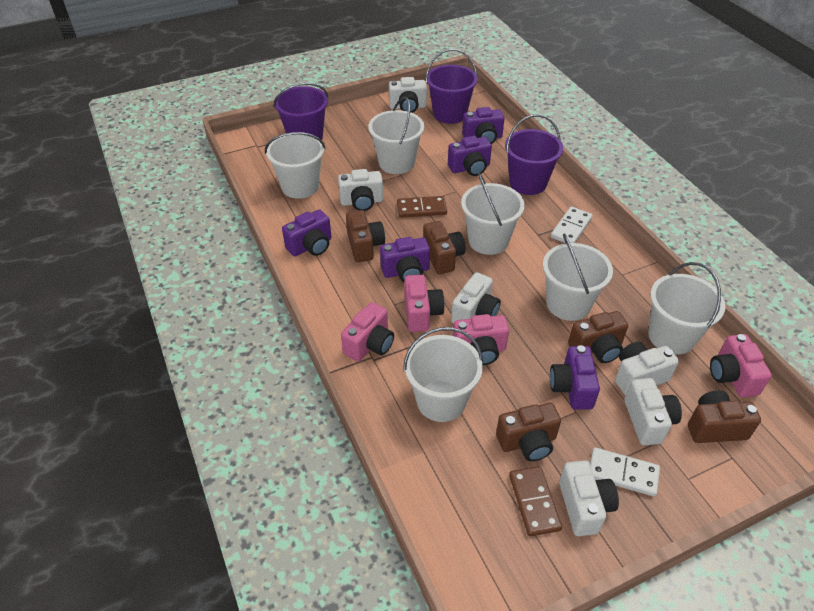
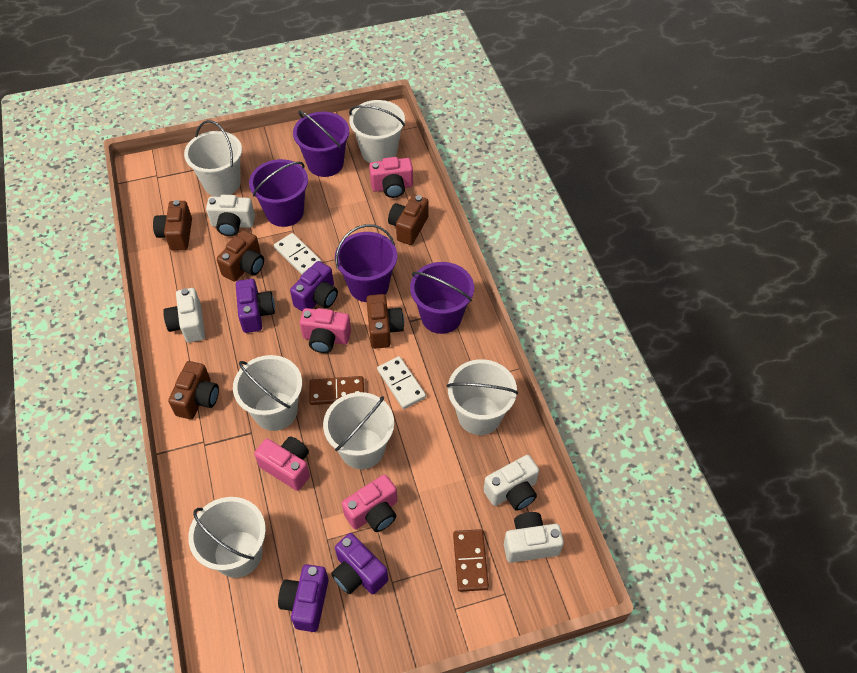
purple bucket: [273,83,328,140] [426,49,478,124] [505,114,563,195] = 3 -> [249,159,308,227] [293,110,349,177] [335,224,397,302] [410,262,474,334] = 4
purple camera: [282,210,331,256] [380,237,430,282] [448,136,492,176] [462,107,504,144] [550,345,600,410] = 5 -> [236,279,275,333] [278,564,329,632] [290,261,338,312] [331,533,388,594] = 4
white camera: [338,169,383,211] [389,77,427,113] [451,272,501,324] [559,460,619,536] [615,342,679,395] [624,378,682,445] = 6 -> [163,288,205,343] [206,195,255,236] [484,455,539,510] [504,512,564,563] = 4

